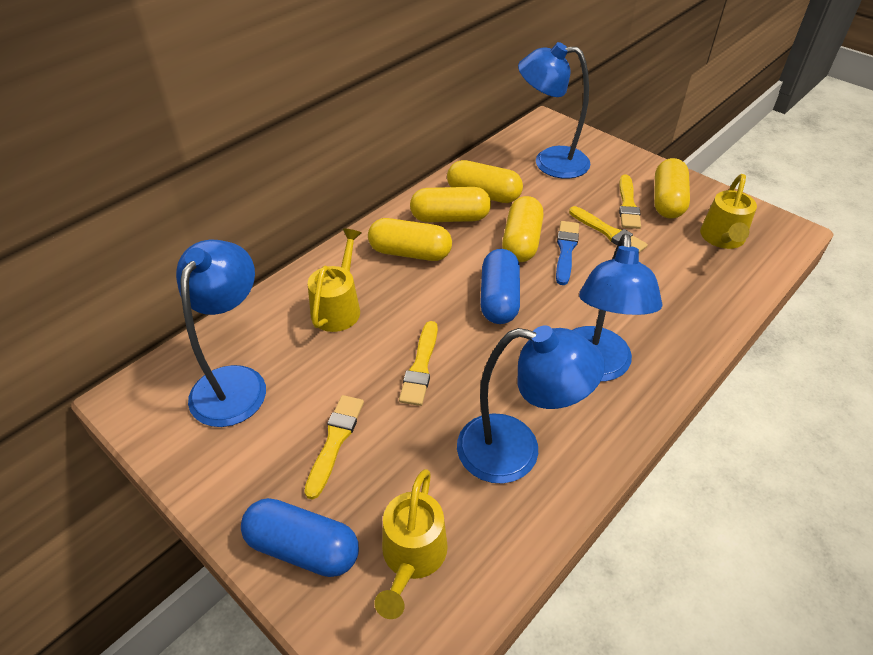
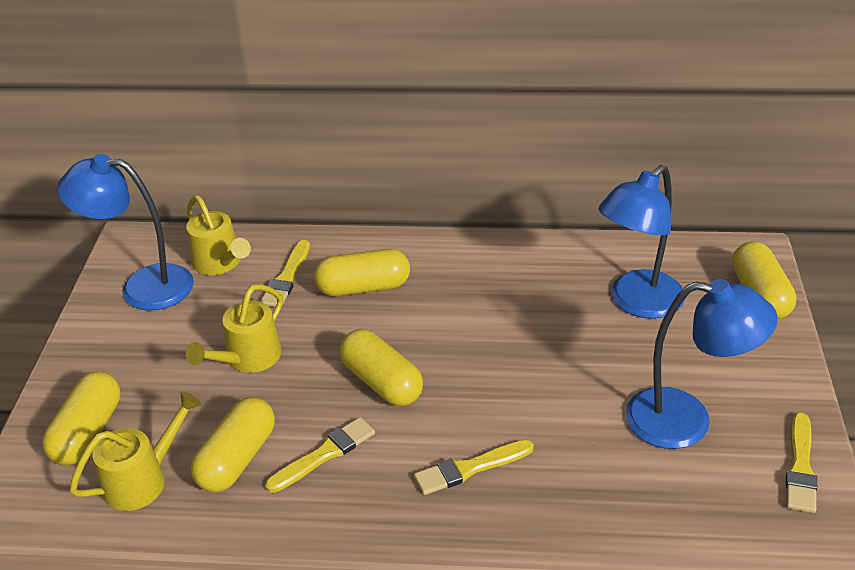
blue brush: [556,221,579,285] = 1 -> none = 0
blue capsule: [241,498,359,577] [480,249,520,324] = 2 -> none = 0
blue lamp: [176,240,266,427] [457,325,605,484] [518,42,590,179] [573,234,663,381] = 4 -> [57,154,194,311] [599,165,685,319] [626,279,778,449] = 3

